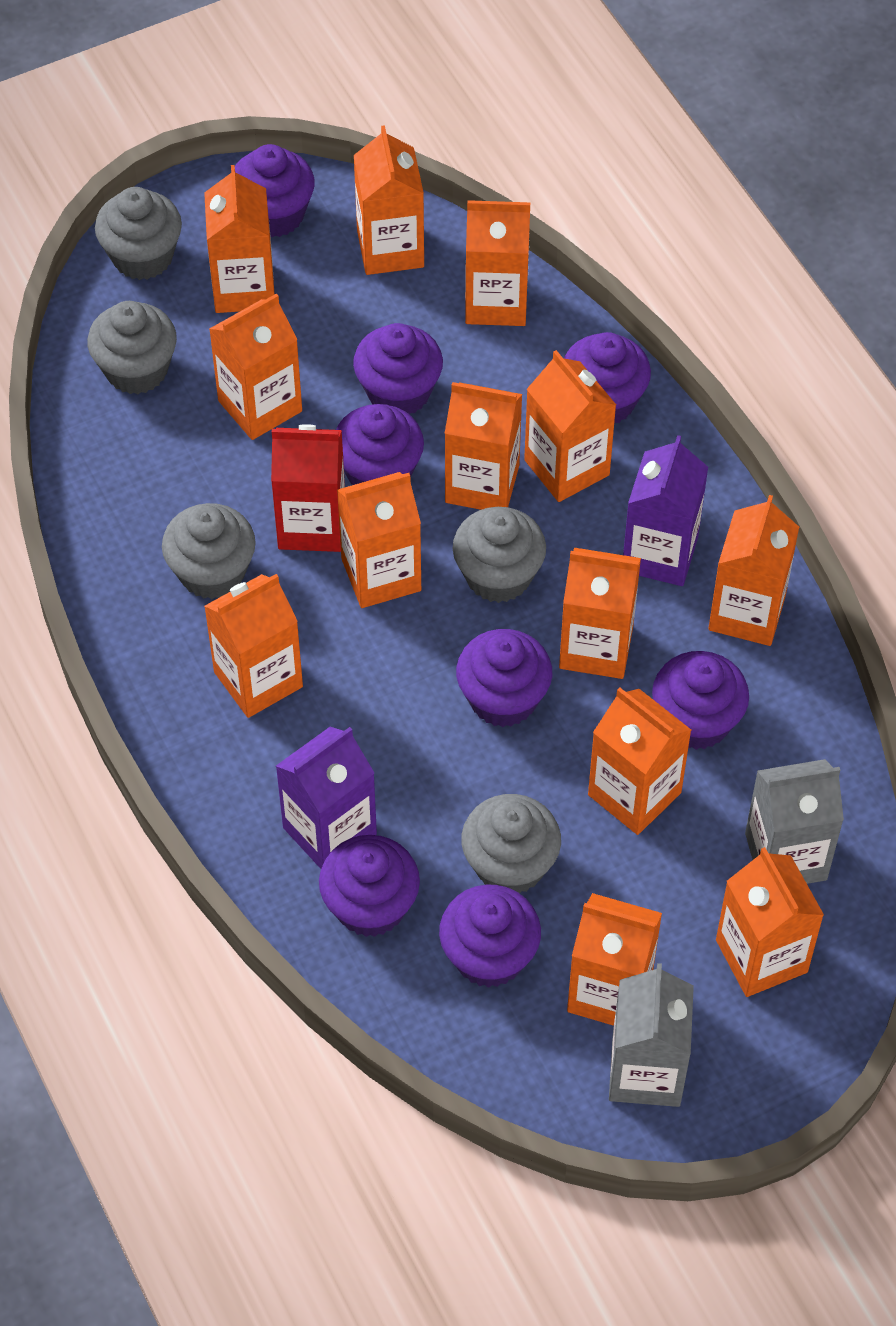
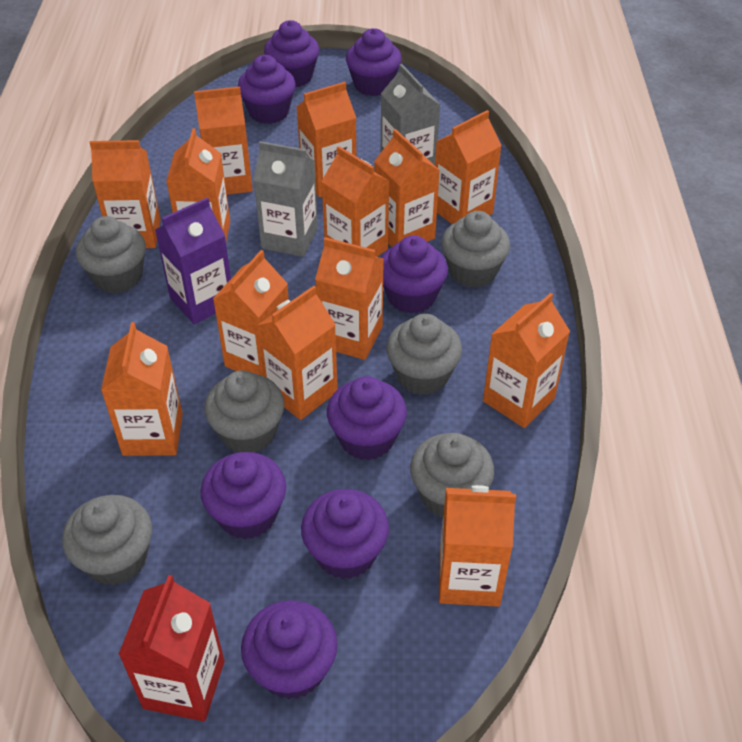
grey cupcake: [87,301,177,394] [95,187,182,280] [162,503,256,599] [452,507,546,603] [461,794,561,893] = 5 -> [62,495,152,585] [76,216,146,293] [204,370,284,453] [386,314,462,395] [410,433,494,517] [441,211,510,288] = 6
purple carton: [276,727,377,869] [623,435,708,586] = 2 -> [155,198,231,324] = 1

